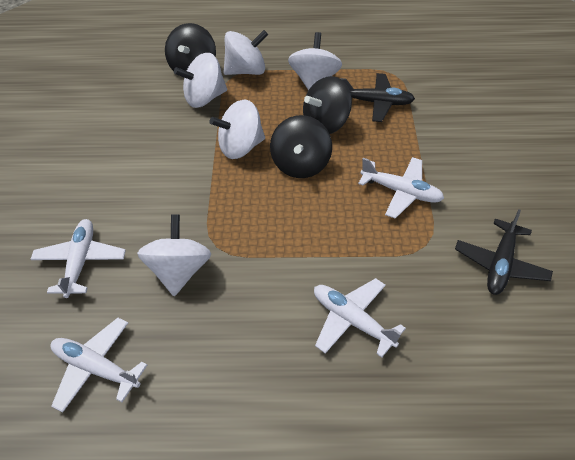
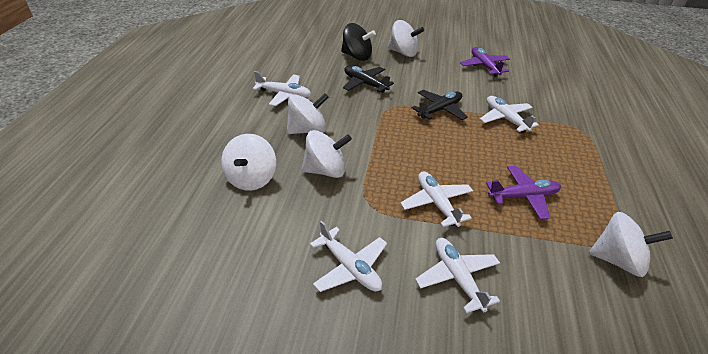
black spinning top: [165,23,216,77] [270,115,332,178] [303,76,352,134] = 3 -> [341,23,376,61] = 1
purple plane: none = 0 -> [460,47,510,77] [486,166,561,220] = 2
white plane: [31,219,126,298] [51,318,147,413] [314,278,406,358] [358,157,444,219] = 4 -> [252,71,311,106] [310,220,387,292] [400,171,473,227] [415,238,500,313] [480,96,539,133] = 5

